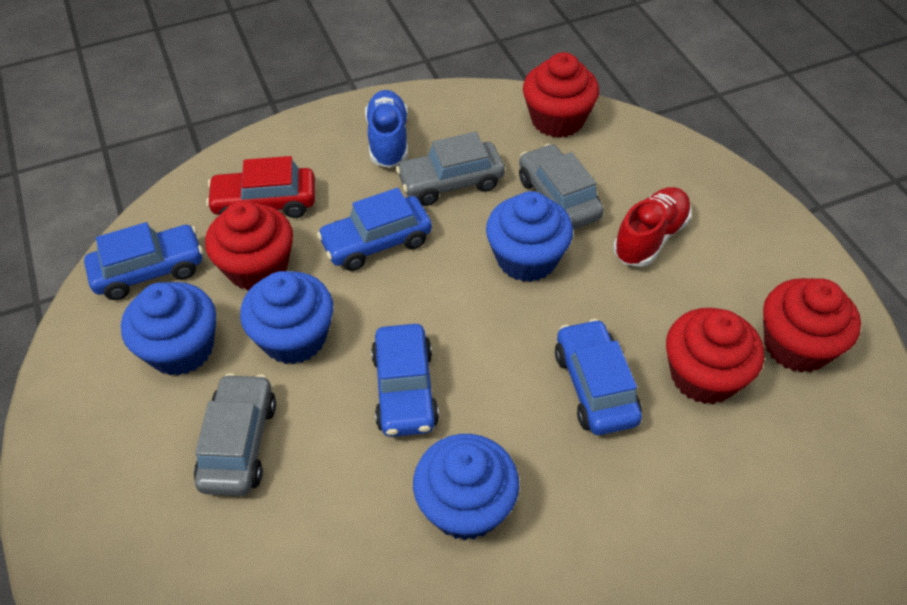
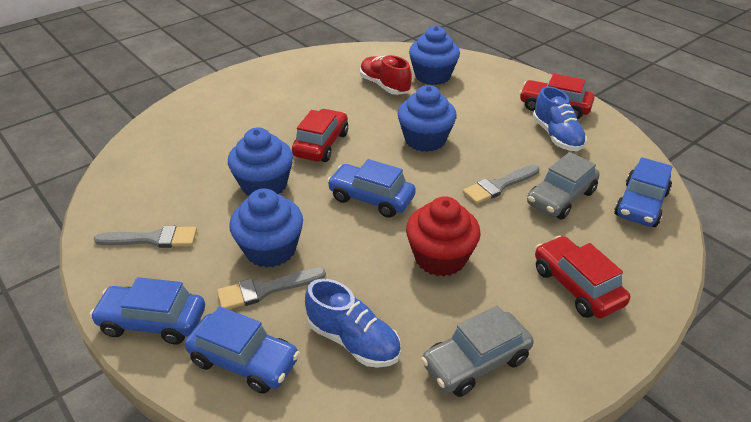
blue shoe: [365,90,408,168] = 1 -> [305,279,401,368] [533,86,587,151] = 2
grey brush: none = 0 -> [94,226,197,248] [217,267,326,310] [463,165,540,204] = 3
grey car: [194,373,276,496] [396,132,505,206] [519,144,604,230] = 3 -> [421,306,534,397] [527,152,600,220] = 2
red car: [206,156,315,218] = 1 -> [292,109,348,162] [519,74,594,119] [535,235,630,318] = 3
red cupcake: [205,200,293,291] [523,52,599,138] [666,308,764,404] [763,278,861,372] = 4 -> [406,196,481,277] = 1

